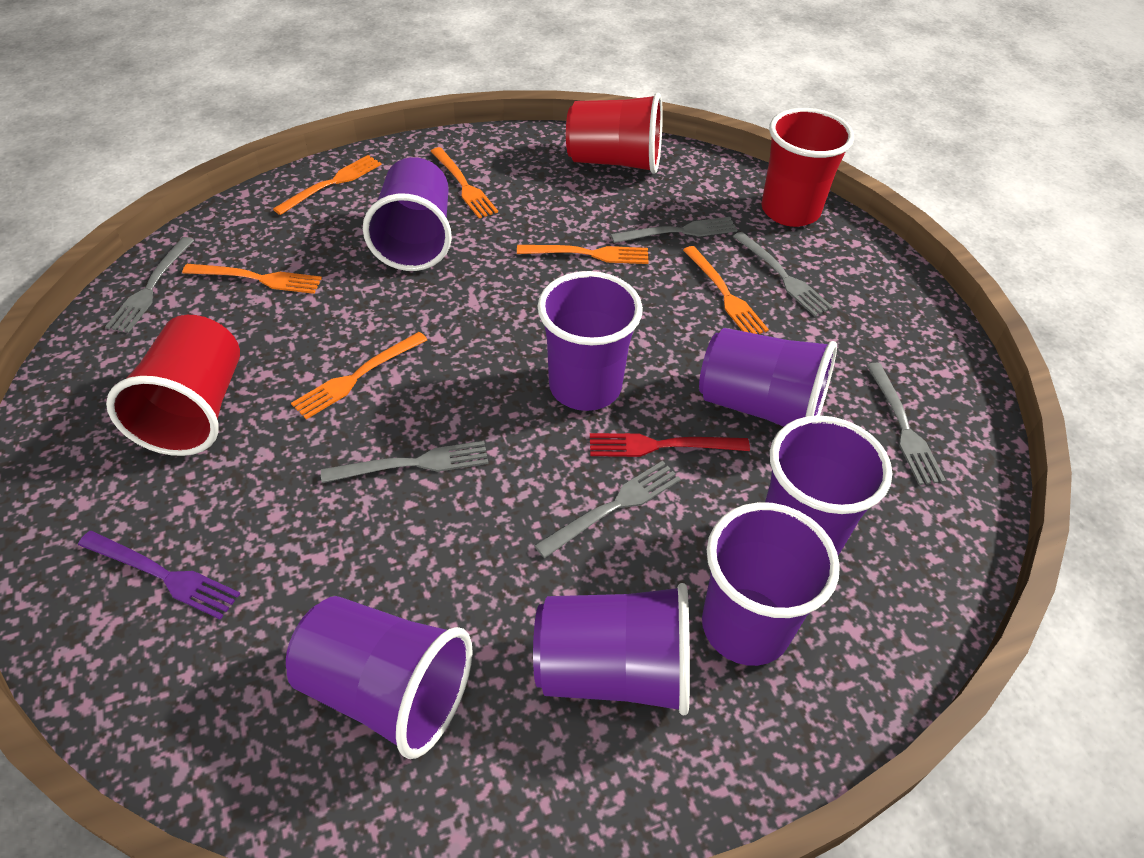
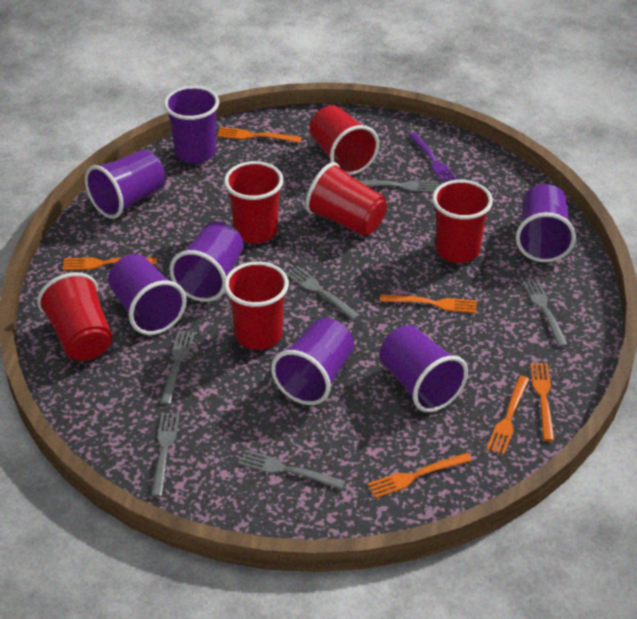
red cup: [106,315,240,456] [566,93,663,174] [761,108,854,227] = 3 -> [37,272,112,361] [224,161,284,243] [224,261,289,350] [305,162,387,236] [309,105,379,175] [432,180,493,263] = 6
red fork: [590,433,750,457] = 1 -> none = 0

